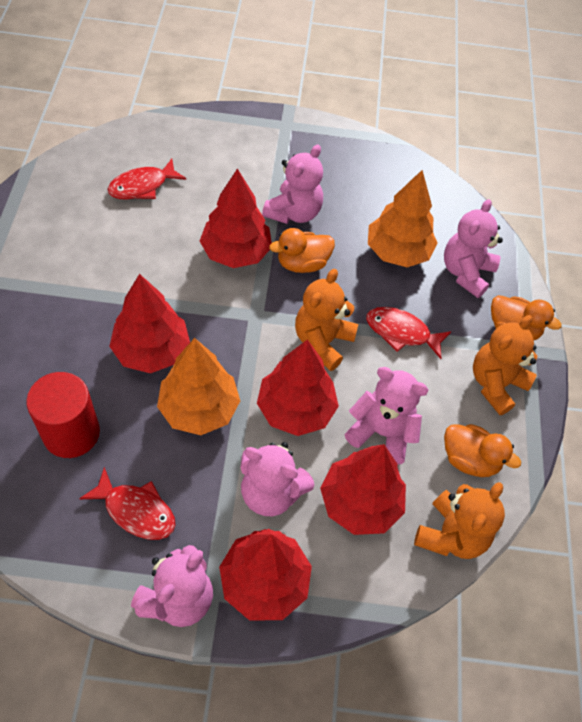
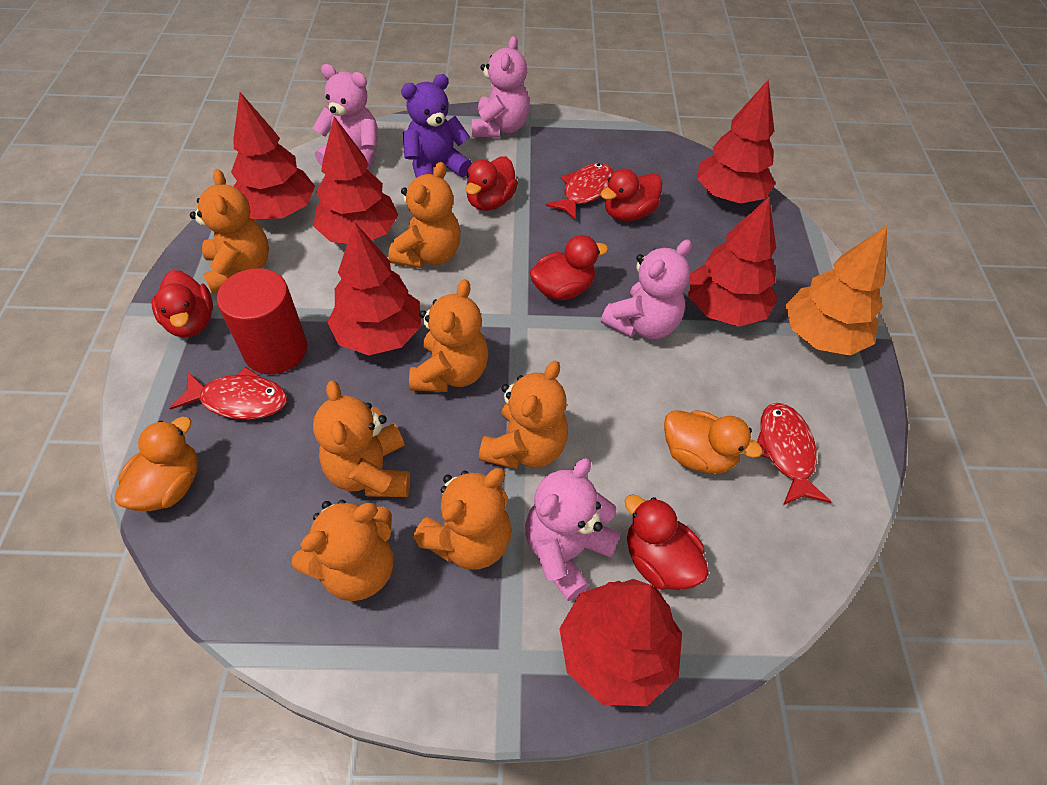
orange duck: [269,228,335,273] [444,424,521,477] [491,295,562,340] = 3 -> [115,417,198,511] [664,410,762,474] = 2
orange teddy bear: [295,269,358,371] [414,482,505,559] [473,315,537,415] = 3 -> [190,169,269,294] [292,499,393,601] [313,380,410,497] [388,162,461,268] [409,279,488,392] [413,468,512,569] [479,361,568,469] = 7
orange tree: [157,338,240,435] [368,170,438,267] = 2 -> [786,226,887,356] = 1
pink teddy bear: [131,545,213,627] [241,442,314,516] [262,145,323,224] [345,367,429,464] [444,199,503,298] = 5 -> [313,64,378,171] [472,36,530,137] [525,458,621,601] [601,240,692,339] = 4
purple teddy bear: none = 0 -> [401,74,472,178] = 1
red duck: none = 0 -> [152,270,213,337] [465,156,518,211] [529,235,608,300] [600,169,662,221] [625,494,709,590] = 5
red tree: [109,274,190,373] [200,168,272,268] [219,529,312,621] [257,339,339,436] [320,444,406,535] = 5 -> [231,92,315,219] [313,116,398,244] [327,222,422,355] [559,579,682,706] [688,197,778,327] [697,80,776,204] = 6

